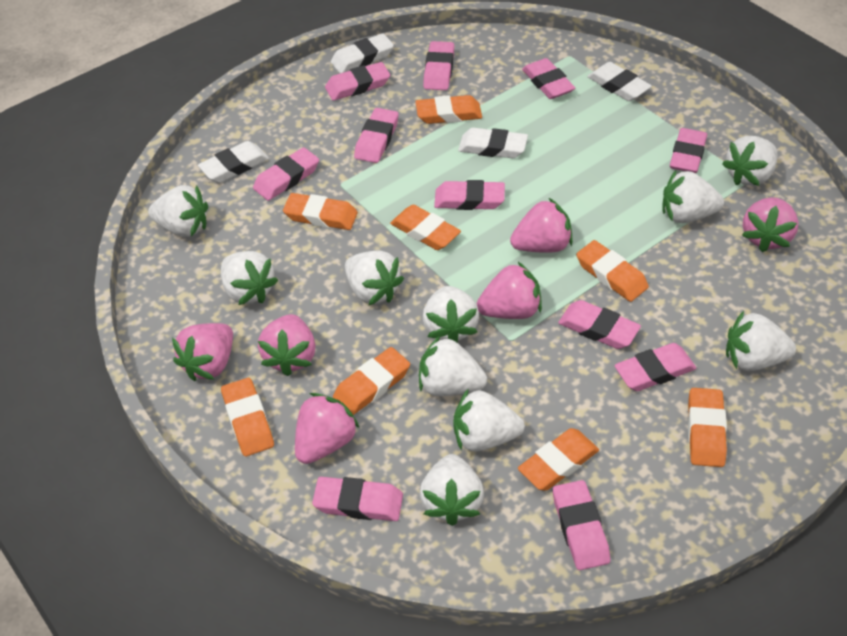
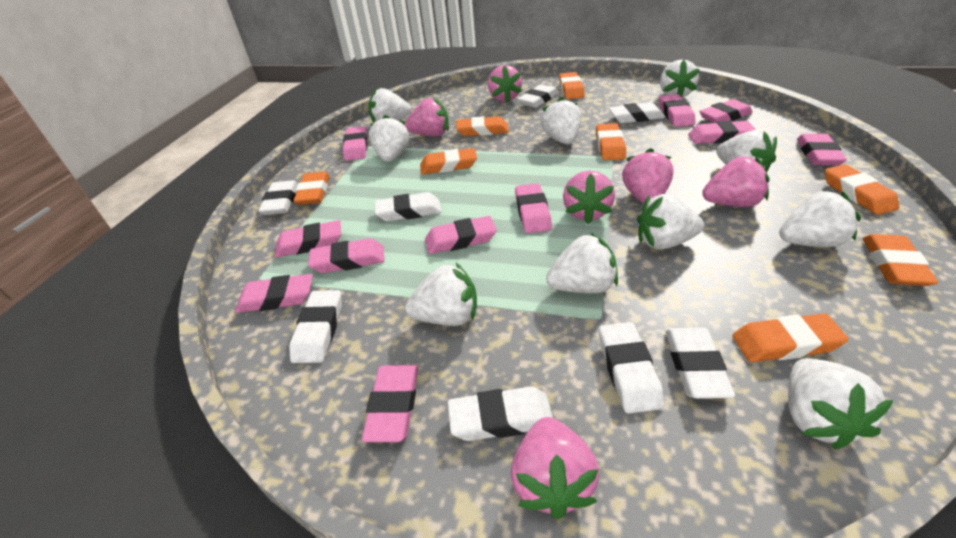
white eraser: [198,141,269,183] [331,34,394,73] [458,128,528,158] [587,62,652,101] = 4 -> [259,180,298,215] [289,290,342,363] [375,192,442,222] [448,386,553,441] [518,84,558,108] [599,322,664,414] [609,102,665,123] [665,327,735,399] = 8

